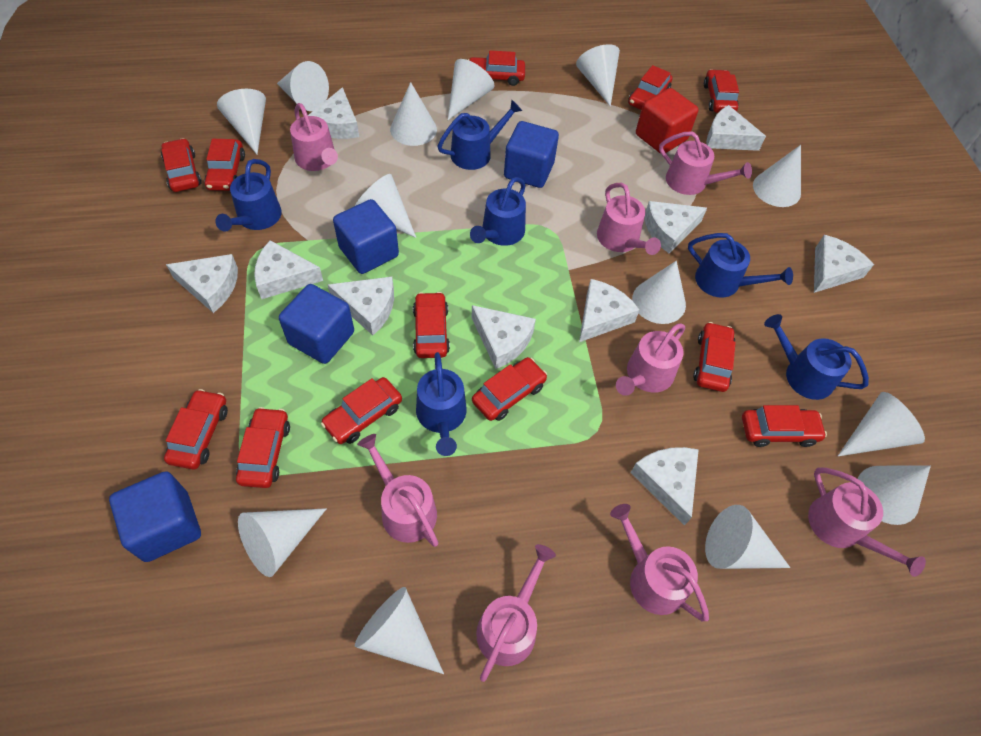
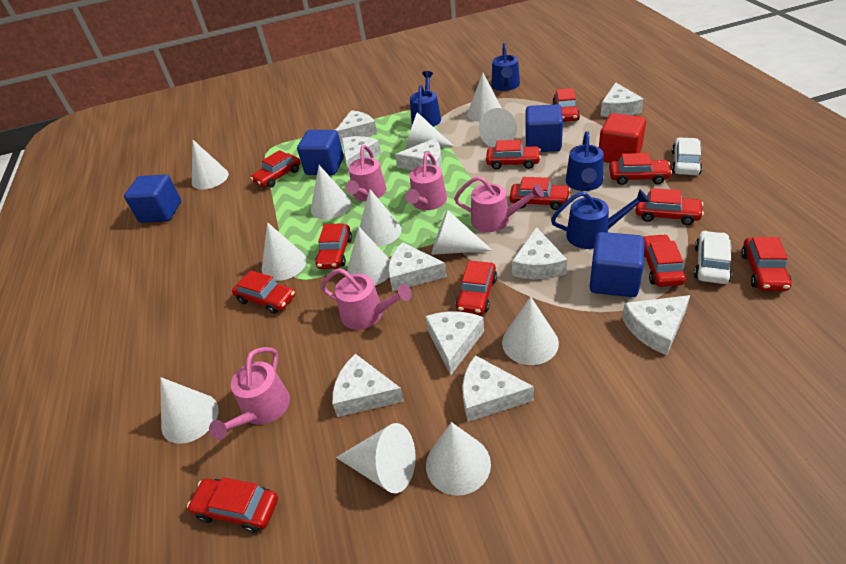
blue watering can: [215,159,282,232] [416,352,467,456] [437,100,522,170] [470,177,526,246] [688,233,793,297] [764,314,869,400] = 6 -> [410,71,441,127] [491,43,520,91] [551,189,649,249] [566,131,604,191] = 4
pink watering can: [290,103,338,171] [357,434,438,547] [476,544,556,682] [597,183,661,255] [610,504,709,621] [616,323,685,396] [659,131,752,195] [808,468,926,577] = 8 -> [209,347,290,440] [321,268,412,330] [345,145,387,201] [406,152,447,210] [454,176,544,232] = 5
white car: none = 0 -> [671,137,702,175] [694,231,732,284] = 2

